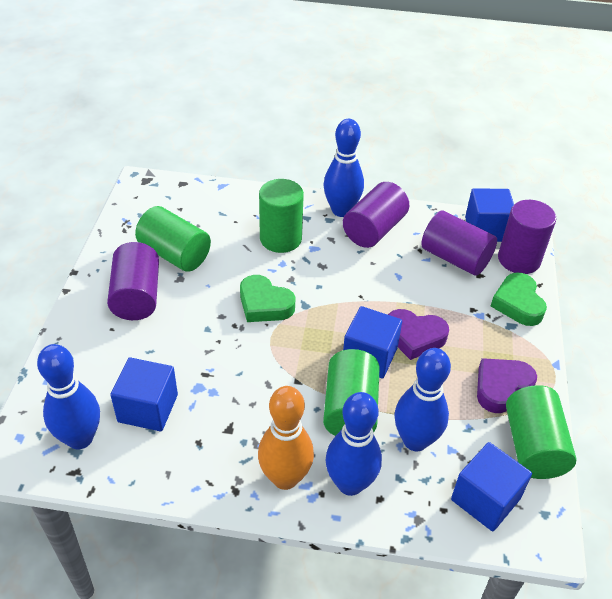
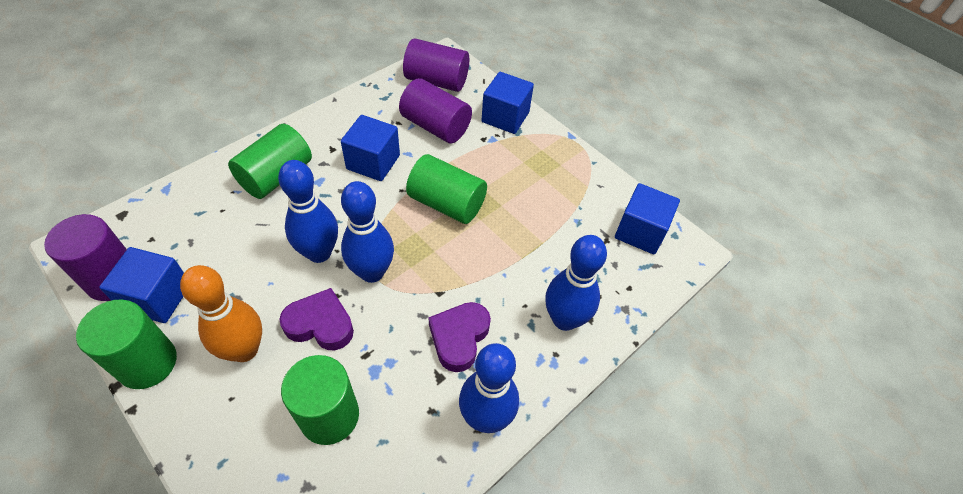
green heart: [240,275,295,322] [491,273,547,326] = 2 -> none = 0
purple cylinder: [107,242,159,320] [343,182,409,248] [421,210,497,276] [498,200,556,274] = 4 -> [44,214,127,301] [399,78,472,143] [403,38,469,92] = 3

